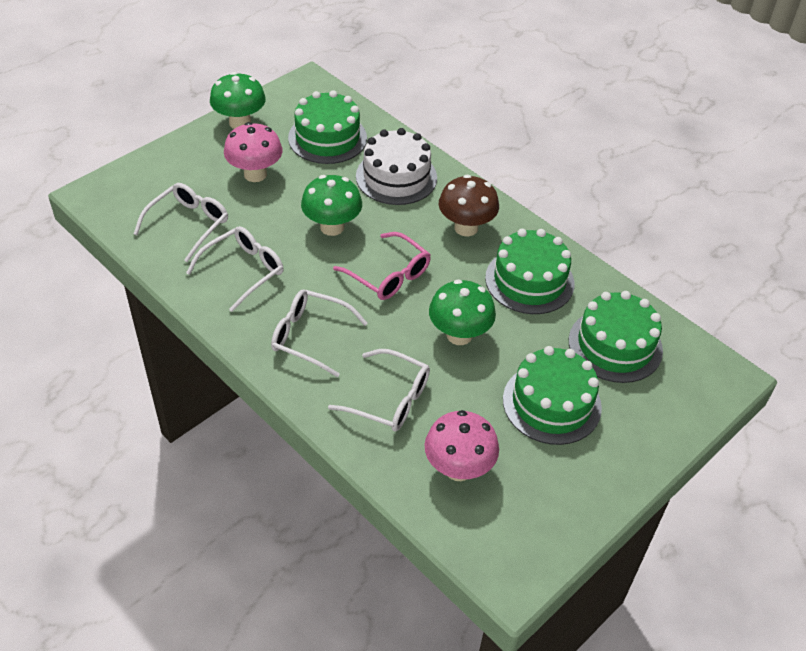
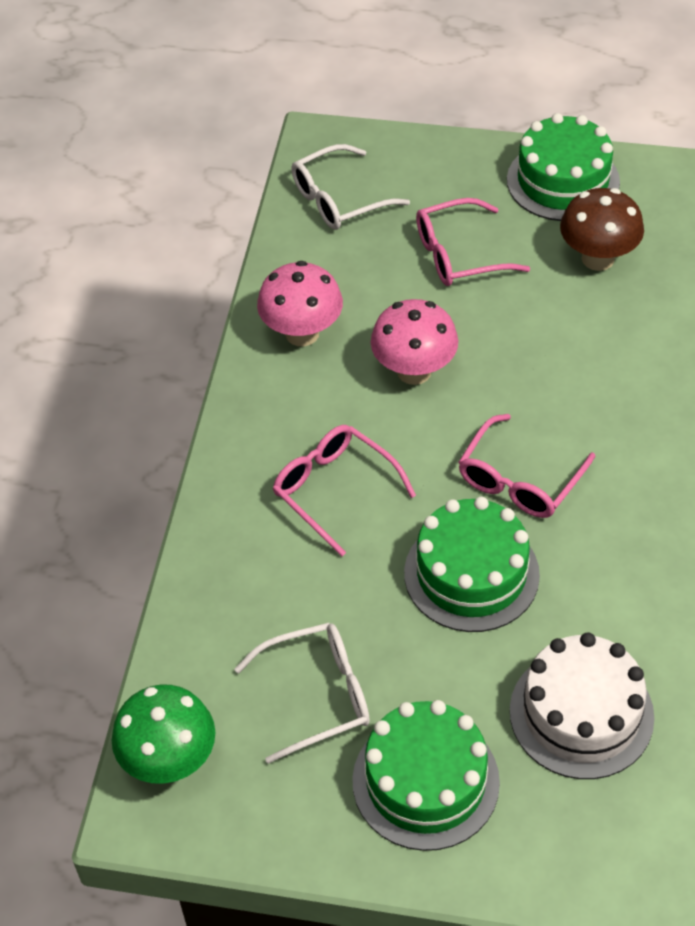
green cake: [288,90,367,164] [485,229,574,314] [503,346,602,445] [569,291,663,383] = 4 -> [352,700,500,851] [404,497,540,632] [507,113,620,221] = 3
green mushroom: [210,72,266,129] [301,175,362,236] [429,279,496,345] = 3 -> [112,685,215,784] = 1
pink glasses: [333,232,431,300] = 1 -> [273,425,416,557] [416,198,530,286] [458,414,595,518] = 3
white glasses: [134,183,228,262] [186,226,284,312] [271,289,368,377] [328,349,430,432] = 4 -> [234,623,370,764] [291,144,410,230] = 2

